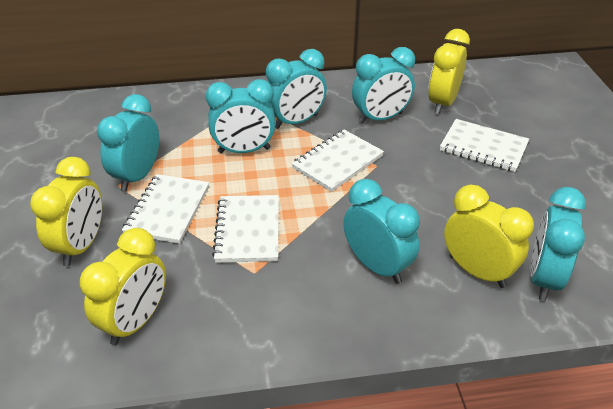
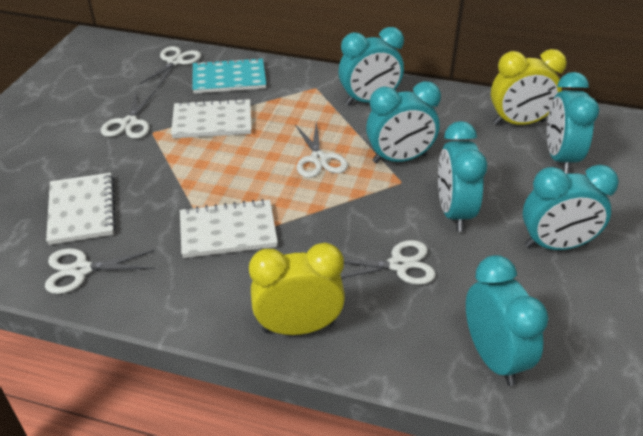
turquoise notebook: none = 0 -> [193,57,266,93] = 1
white notebook: [122,174,209,244] [212,195,279,263] [291,130,384,192] [440,119,529,172] = 4 -> [46,173,116,245] [171,98,252,138] [180,199,278,258] = 3
white scissors: none = 0 -> [45,248,155,294] [101,90,156,139] [139,46,201,89] [295,121,348,178] [341,240,436,285] = 5
yellow clock: [30,157,102,266] [80,228,166,346] [428,29,470,114] [444,185,534,288] = 4 -> [249,243,345,335] [491,49,567,125] = 2

